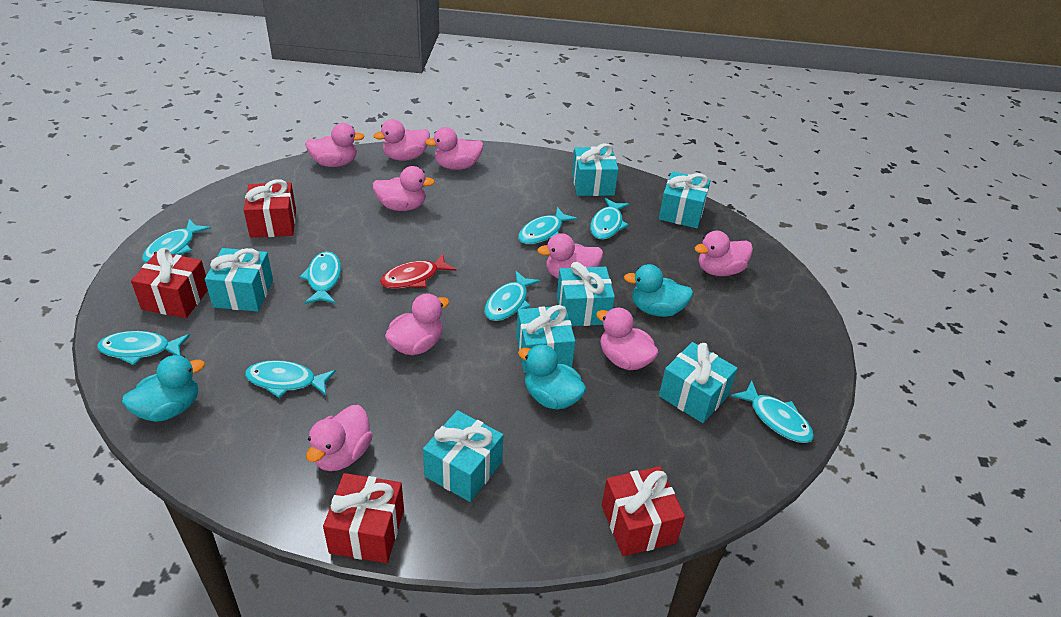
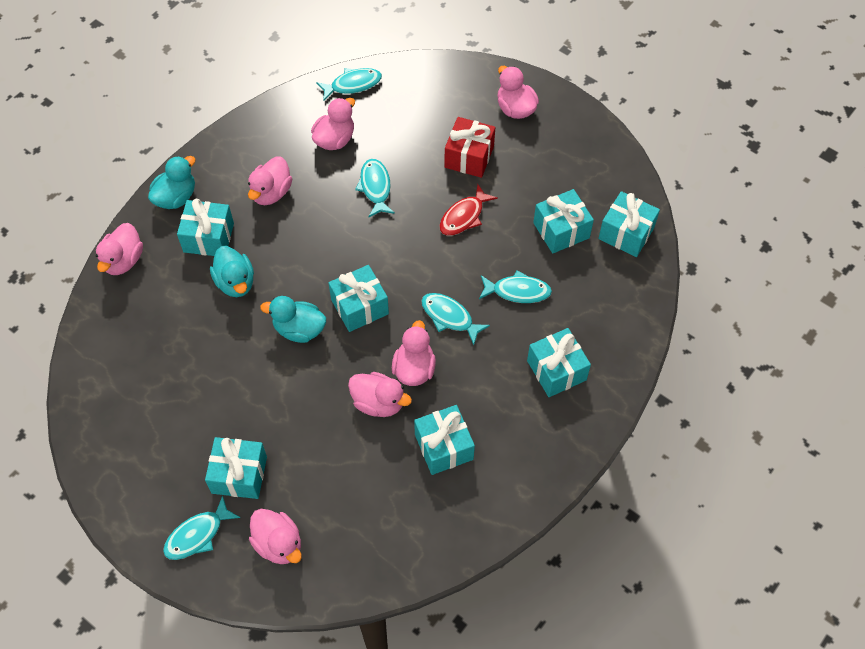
pink duck: [305,123,365,167] [306,405,373,471] [373,119,430,161] [373,166,435,211] [385,293,449,355] [425,127,483,170] [537,233,603,278] [596,308,659,370] [695,231,753,276] = 9 -> [96,223,143,275] [248,156,292,205] [249,509,302,564] [311,98,355,150] [348,372,412,417] [392,320,436,386] [497,66,539,119] = 7
red gift: [131,248,208,318] [244,179,296,238] [323,473,404,563] [602,466,685,556] = 4 -> [444,117,495,178] = 1
turquoise fish: [97,331,190,366] [142,219,211,263] [245,360,336,398] [299,251,341,304] [485,271,541,321] [518,207,577,244] [590,198,629,240] [731,381,814,443] = 8 -> [163,495,240,560] [316,68,382,101] [355,159,395,217] [421,293,490,345] [479,270,552,303] = 5

